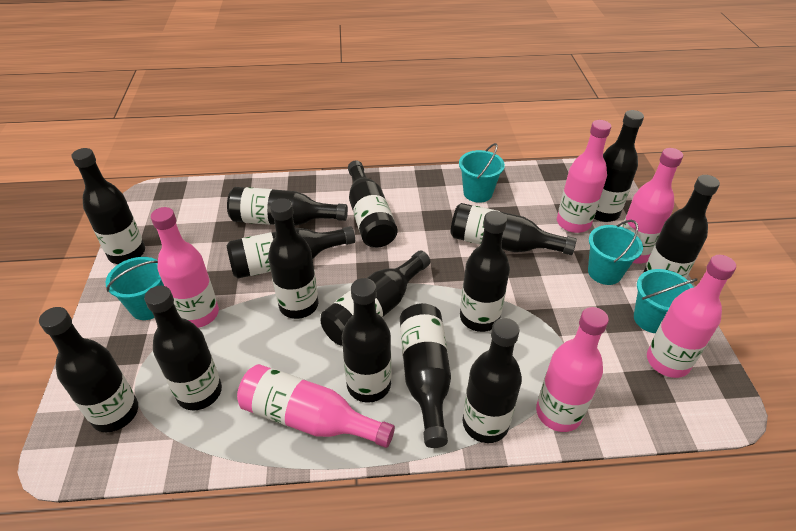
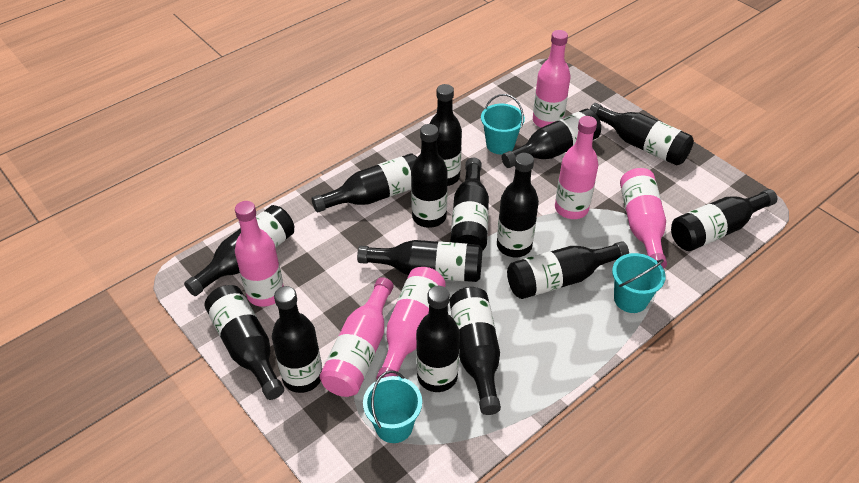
turquoise bucket: [106,257,164,320] [459,143,505,203] [588,220,643,285] [634,269,698,333] = 4 -> [363,370,422,443] [481,94,525,154] [612,253,666,313] = 3

